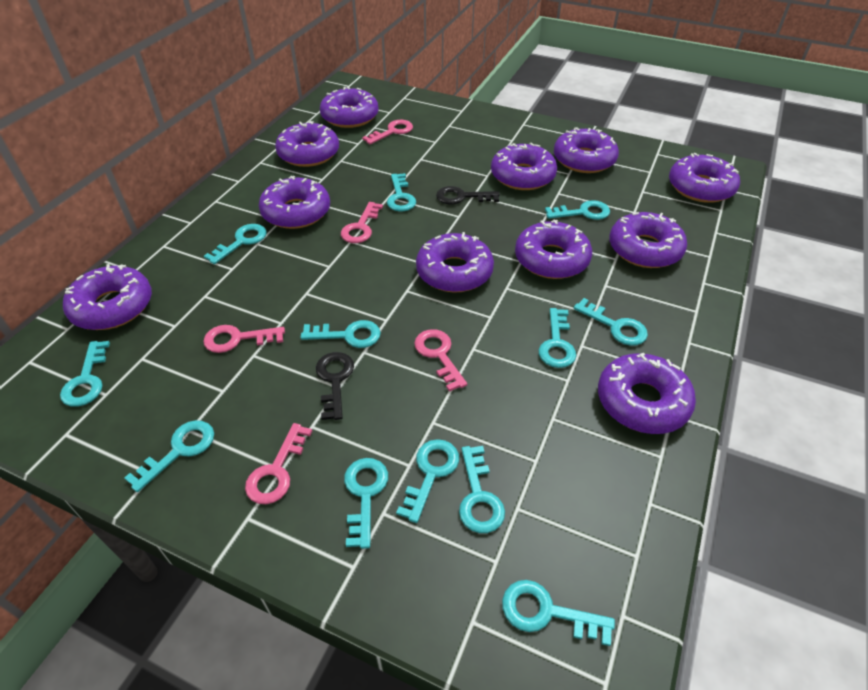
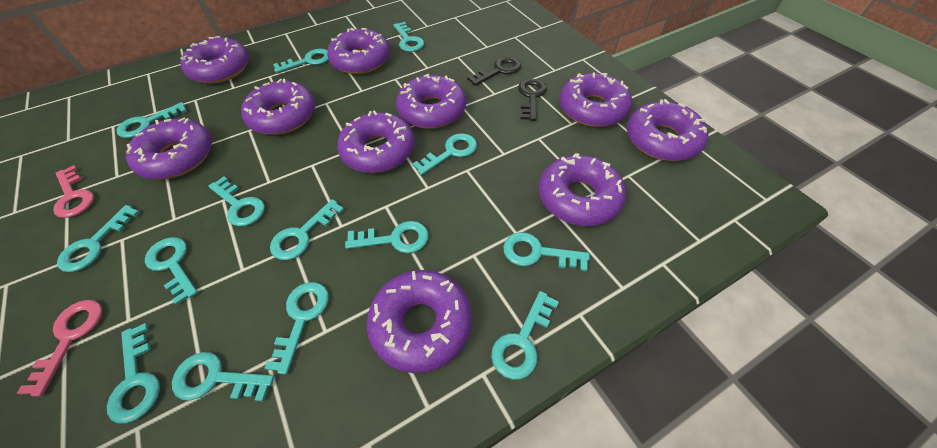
pink key: [203,325,285,353] [245,423,312,504] [341,202,383,243] [362,120,413,145] [414,329,467,392] = 5 -> [17,300,102,397] [53,165,94,218] = 2
purple donut: [63,264,152,330] [259,176,330,229] [275,121,339,167] [320,86,379,128] [416,232,494,293] [491,143,557,190] [515,219,592,279] [554,127,619,173] [598,353,696,434] [609,212,687,268] [669,153,740,203] = 11 -> [126,117,212,179] [181,36,249,84] [241,79,315,135] [327,28,390,74] [337,110,415,173] [367,270,472,373] [396,74,466,129] [539,153,626,226] [559,72,632,127] [627,99,708,161] = 10
turquoise key: [60,341,110,407] [124,420,214,492] [204,224,267,264] [301,320,381,348] [344,458,388,549] [387,173,416,211] [396,439,459,523] [459,446,505,533] [502,580,615,646] [539,308,576,368] [545,200,610,220] [574,298,648,346] = 12 -> [57,205,140,272] [107,323,160,424] [116,102,187,138] [145,237,198,305] [172,352,274,401] [208,176,265,226] [264,282,329,374] [270,199,344,260] [273,49,329,73] [345,221,429,253] [393,22,424,52] [413,133,477,175] [491,291,559,380] [503,232,590,272] = 14

